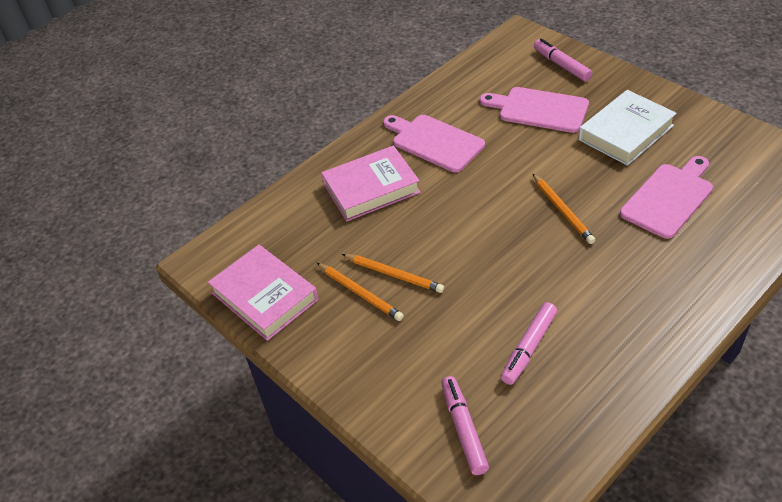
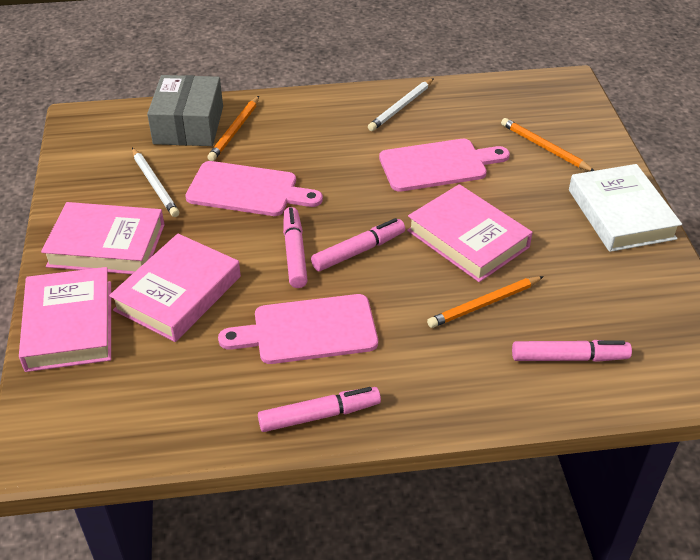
grey box: none = 0 -> [147,75,223,146] = 1
pink book: [208,245,319,341] [321,145,420,222] = 2 -> [19,267,111,372] [41,202,165,274] [109,234,241,342] [407,184,533,282] = 4
pink marker: [441,376,489,475] [501,302,557,385] [534,38,592,81] = 3 -> [258,387,381,432] [283,207,308,288] [311,218,405,271] [512,340,632,362] = 4
white pencil: none = 0 -> [132,148,179,217] [368,78,434,131] = 2

